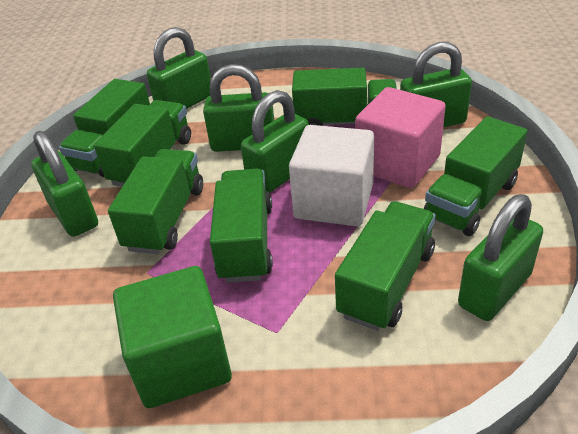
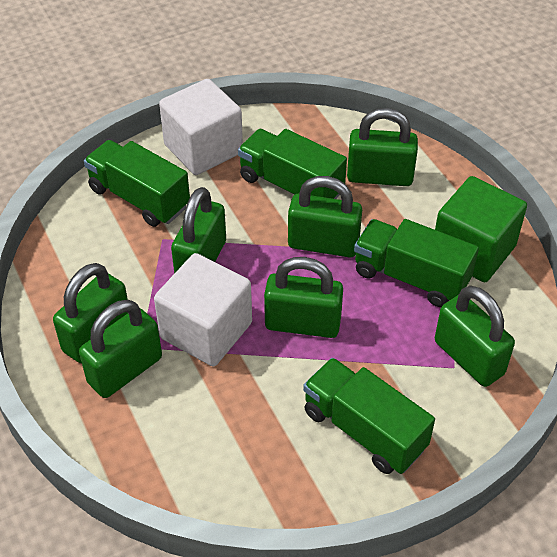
green padlock: [31,131,98,237] [147,27,211,109] [203,64,274,152] [241,90,309,193] [400,42,472,127] [458,194,543,321] = 6 -> [53,263,128,363] [79,300,162,398] [171,187,226,274] [264,257,343,338] [288,176,362,257] [347,108,418,186] [435,286,515,387] = 7
green truck: [59,79,150,178] [94,100,191,187] [108,149,203,254] [210,169,273,283] [292,68,397,126] [335,201,435,331] [424,116,528,236] = 7 -> [84,140,190,227] [238,129,347,199] [303,358,435,474] [354,219,479,307] = 4
pink cube: [355,87,446,188] = 1 -> none = 0
white cube: [289,125,374,226] = 1 -> [154,253,252,366] [159,79,243,175] = 2

